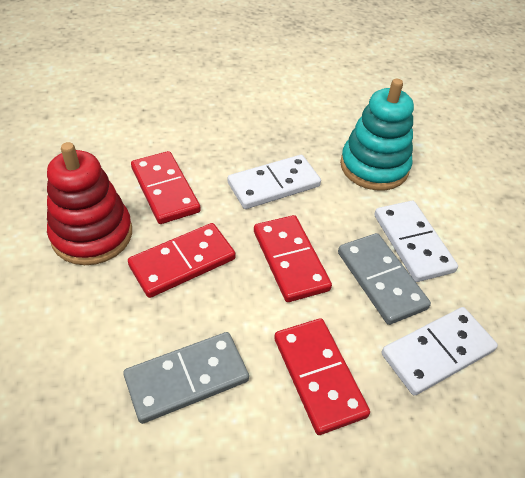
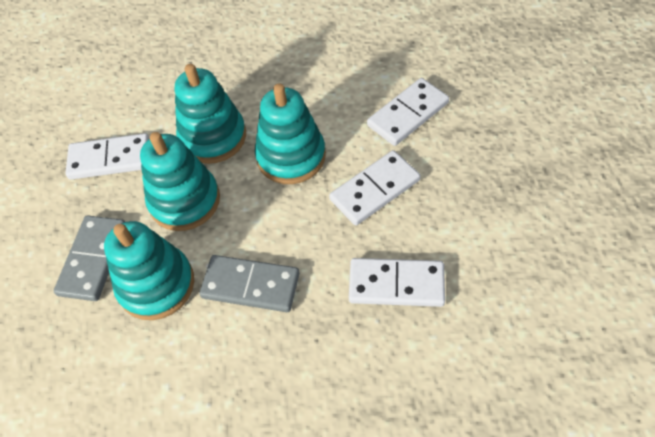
red domino: [128,223,236,298] [131,151,201,224] [254,215,332,302] [274,318,370,435] = 4 -> none = 0
red stacking toy: [47,142,132,265] = 1 -> none = 0
turquoise stacking toy: [340,79,414,191] = 1 -> [104,221,194,320] [140,132,220,231] [175,64,246,164] [255,83,326,184] = 4
white domino: [228,155,321,209] [374,201,458,282] [382,307,498,396] = 3 -> [65,133,149,180] [329,150,420,225] [349,258,445,307] [367,78,449,146] = 4

